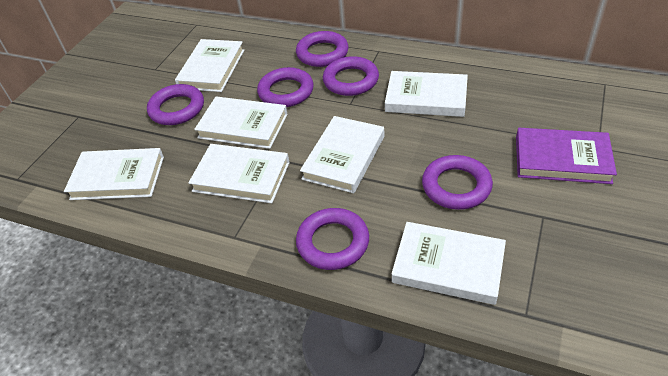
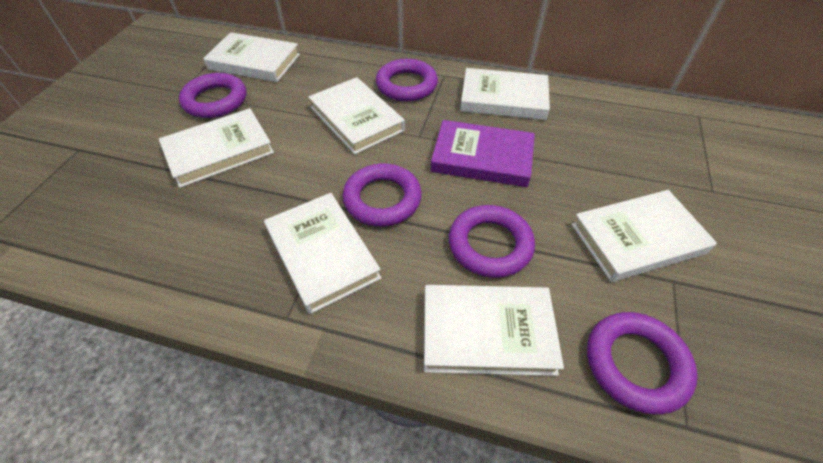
purple ring: [147,84,204,125] [257,67,314,107] [296,31,349,67] [296,208,369,270] [323,56,379,96] [422,155,493,210] = 6 -> [179,73,246,118] [343,164,422,227] [376,59,438,101] [449,205,535,278] [587,312,697,414] = 5

